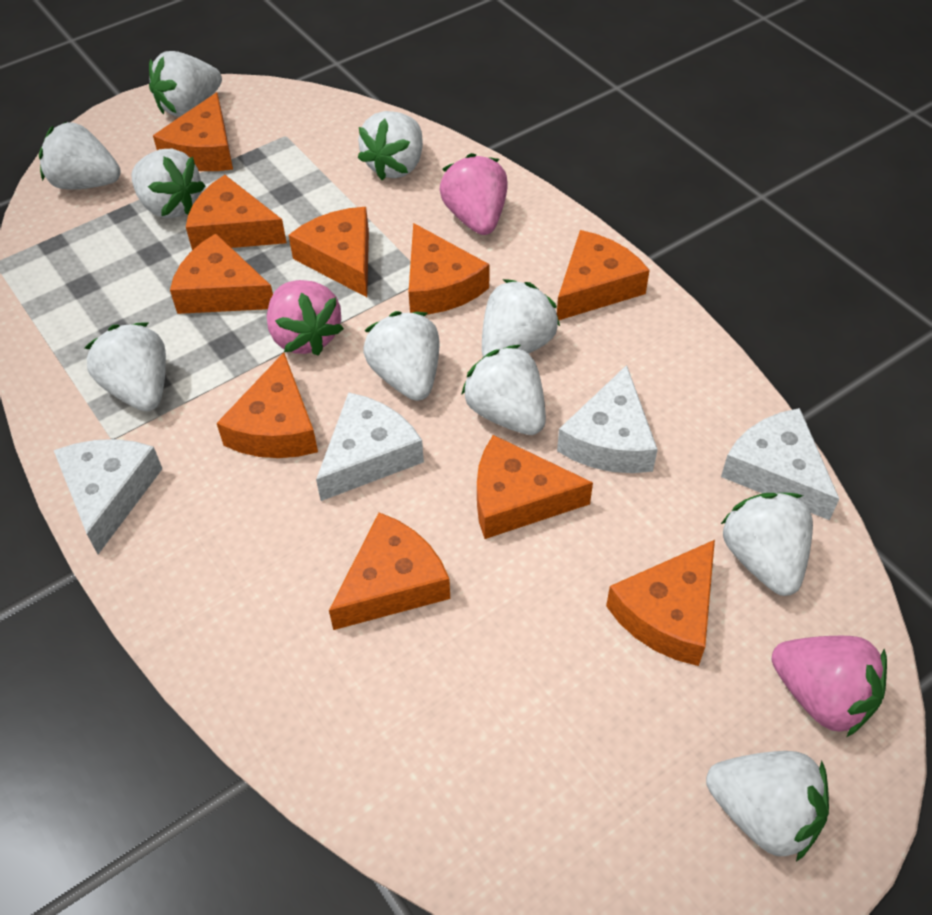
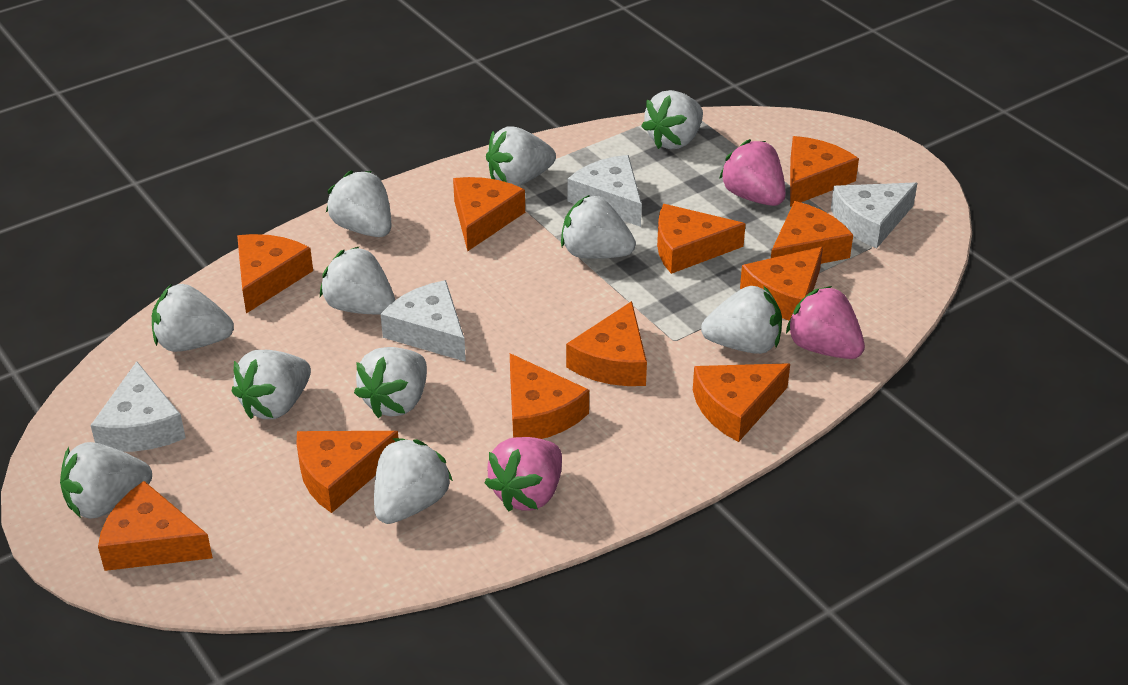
orange cheese: [153,92,233,171] [170,234,273,314] [186,175,287,250] [217,352,318,458] [289,207,369,297] [329,512,450,630] [409,223,489,315] [477,435,593,539] [557,230,650,320] [606,540,715,666] = 10 -> [98,481,213,571] [237,234,313,314] [297,431,398,513] [453,177,525,251] [510,353,589,439] [566,301,647,386] [657,204,746,274] [693,363,790,442] [740,246,823,320] [771,201,853,264] [790,136,859,207] = 11
white strawberry: [39,121,120,190] [85,322,166,411] [132,149,205,218] [149,51,222,117] [358,111,423,180] [363,311,440,401] [461,345,546,435] [482,279,560,357] [706,751,829,862] [721,493,813,596] = 10 -> [60,442,152,519] [152,284,234,352] [232,350,311,419] [320,246,395,314] [326,171,391,237] [354,347,427,418] [374,438,453,524] [486,126,556,186] [561,195,636,259] [641,90,703,150] [701,286,782,354] = 11

